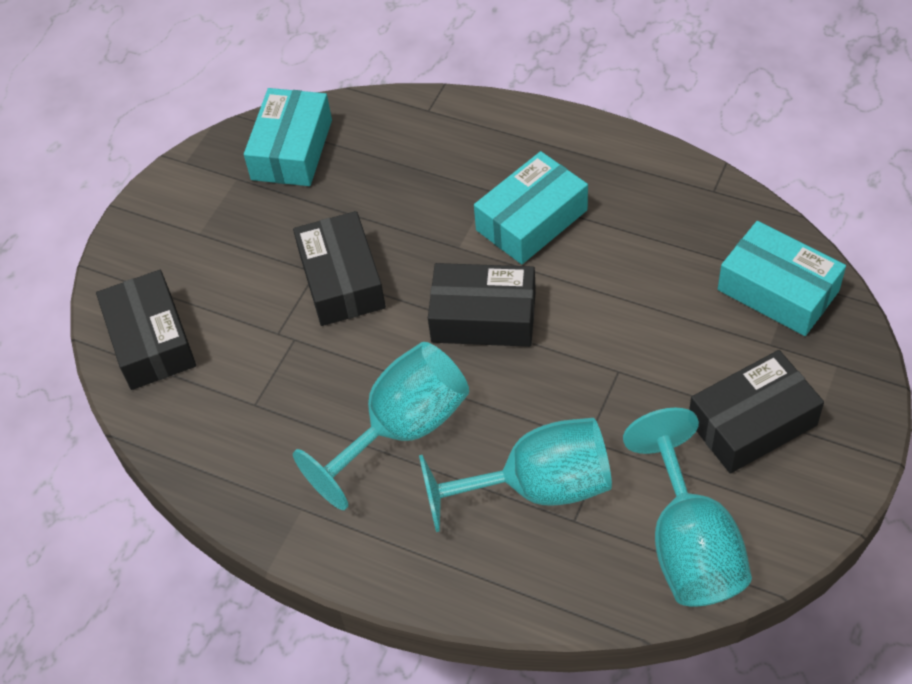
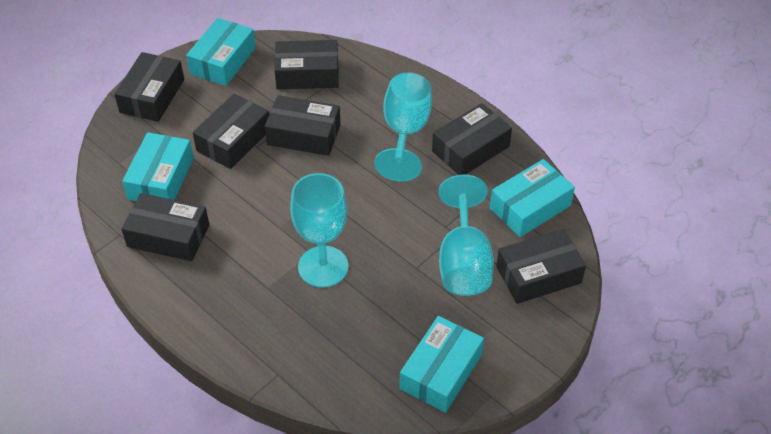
black box: [96,270,196,390] [293,211,386,326] [428,263,536,347] [689,350,824,474] = 4 -> [114,52,184,122] [121,193,209,261] [193,94,269,169] [265,95,341,156] [274,40,339,89] [432,103,512,175] [496,229,586,304] = 7
turquoise box: [244,88,332,186] [474,151,588,264] [718,221,846,336] = 3 -> [122,132,194,201] [186,18,256,86] [400,316,484,413] [490,159,575,237] = 4

